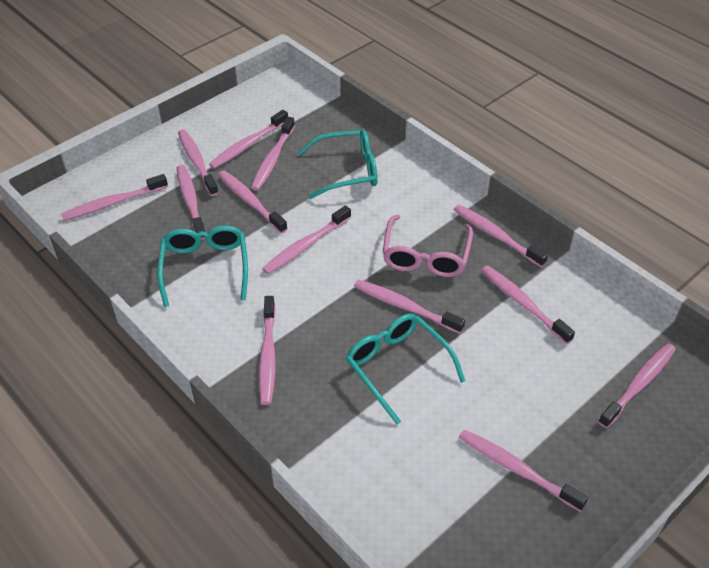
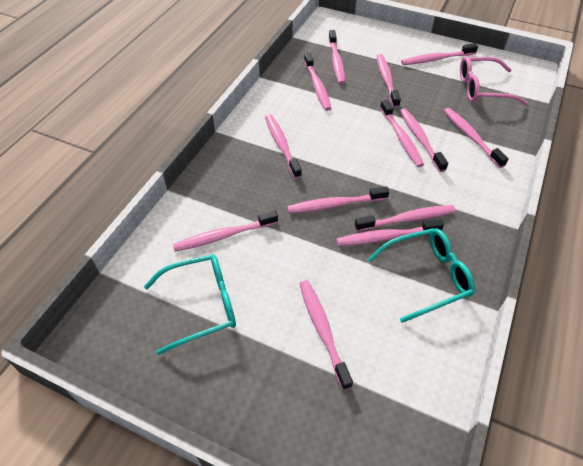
turquoise glasses: [157,226,248,307] [298,129,378,199] [346,313,466,424] = 3 -> [144,254,236,355] [368,228,475,323] = 2

